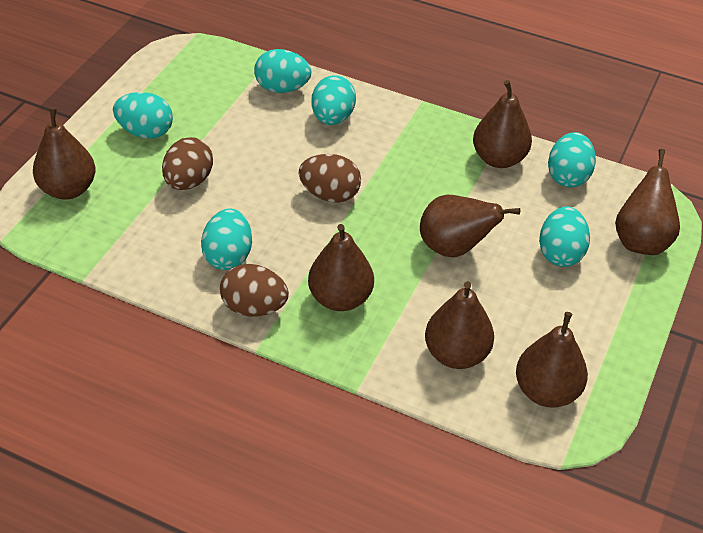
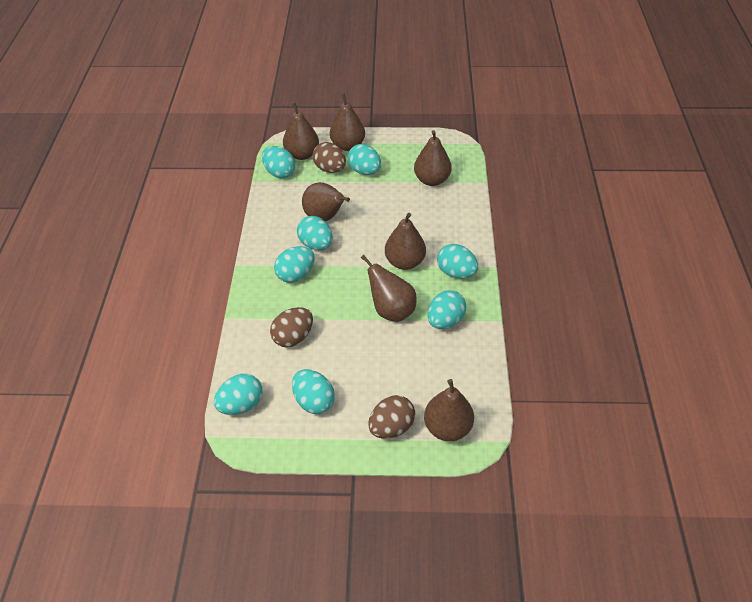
turquoise egg: [113,92,173,139] [201,209,252,270] [254,49,311,93] [311,75,356,125] [539,206,590,267] [548,132,596,187] = 6 -> [214,374,263,415] [262,146,295,178] [274,246,315,283] [292,369,335,414] [297,216,333,250] [347,144,381,175] [428,290,466,329] [437,244,478,278] = 8

